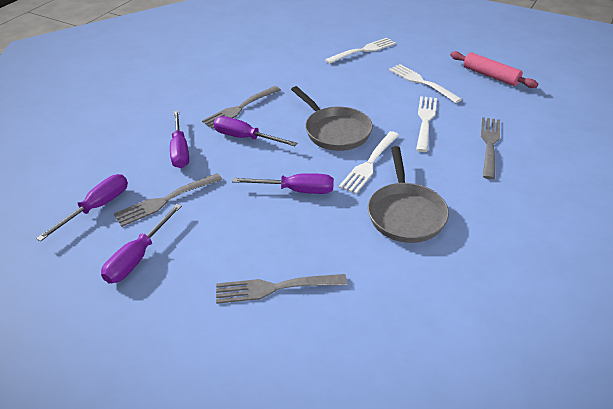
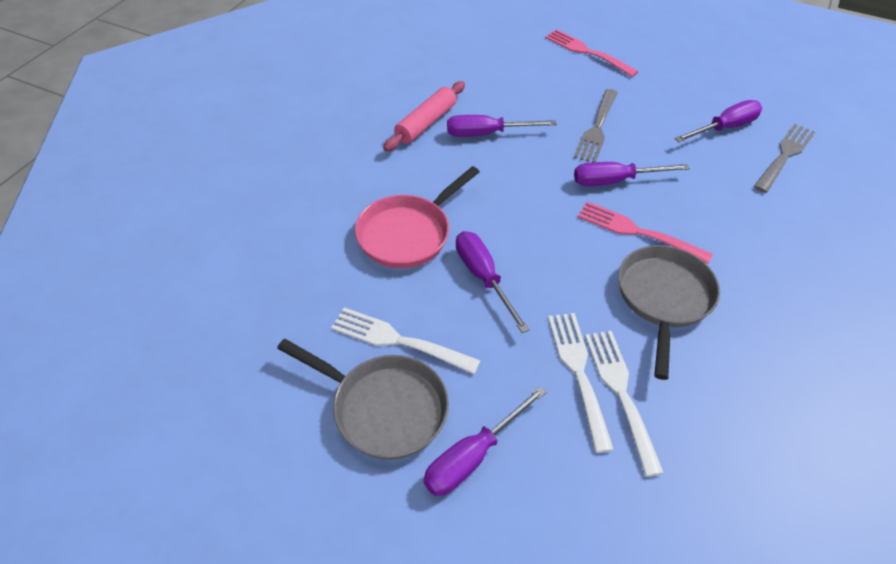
grey fork: [114,173,222,227] [202,86,281,129] [216,274,347,304] [481,117,500,179] = 4 -> [574,89,618,162] [754,124,815,193] = 2
pink fork: none = 0 -> [545,29,639,77] [578,201,713,264] = 2
pink pan: none = 0 -> [355,166,479,268] = 1
white fork: [325,38,396,64] [339,131,399,194] [389,64,462,103] [416,96,437,152] = 4 -> [331,308,481,374] [548,313,614,453] [585,331,664,477] = 3

